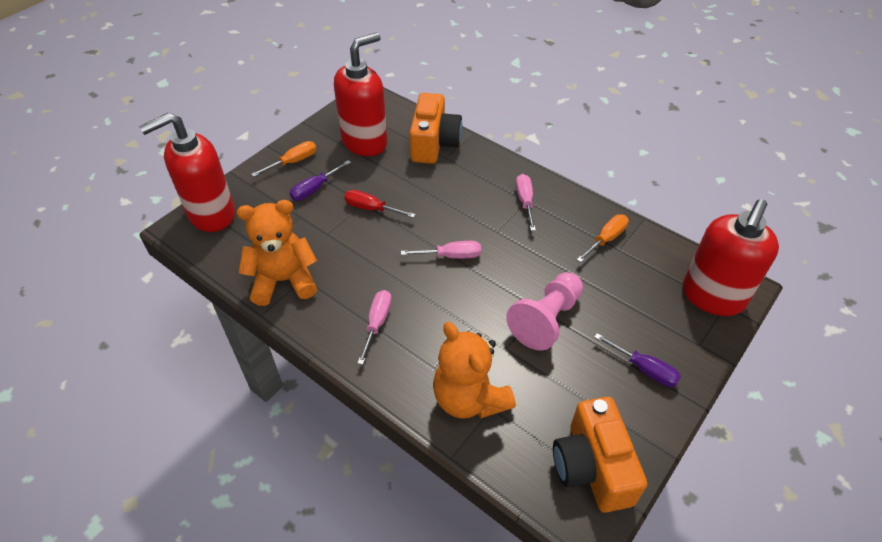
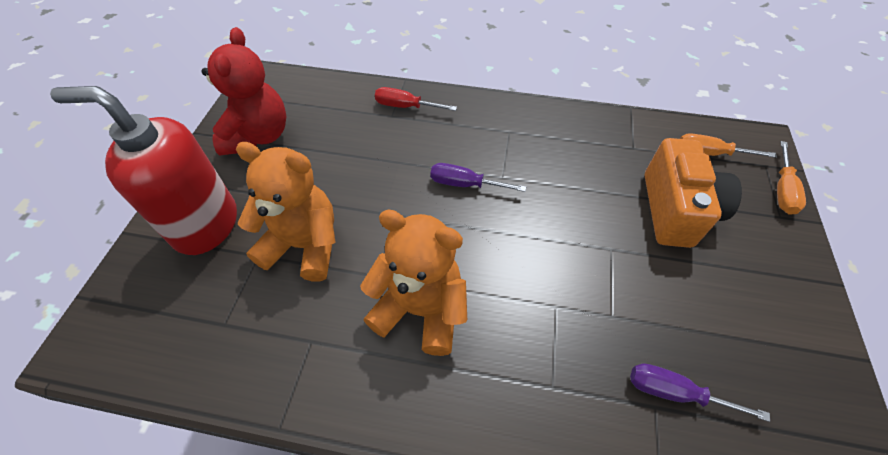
orange camera: [409,93,462,164] [553,397,647,513] = 2 -> [645,138,742,248] = 1
pink pawn: [506,272,583,350] = 1 -> none = 0
pink screwdriver: [357,290,392,365] [401,241,481,259] [516,174,536,231] = 3 -> none = 0
red soap dispenser: [139,112,235,232] [334,32,388,156] [683,199,779,316] = 3 -> [50,86,237,255] = 1
red teddy bear: none = 0 -> [202,27,287,156] = 1

